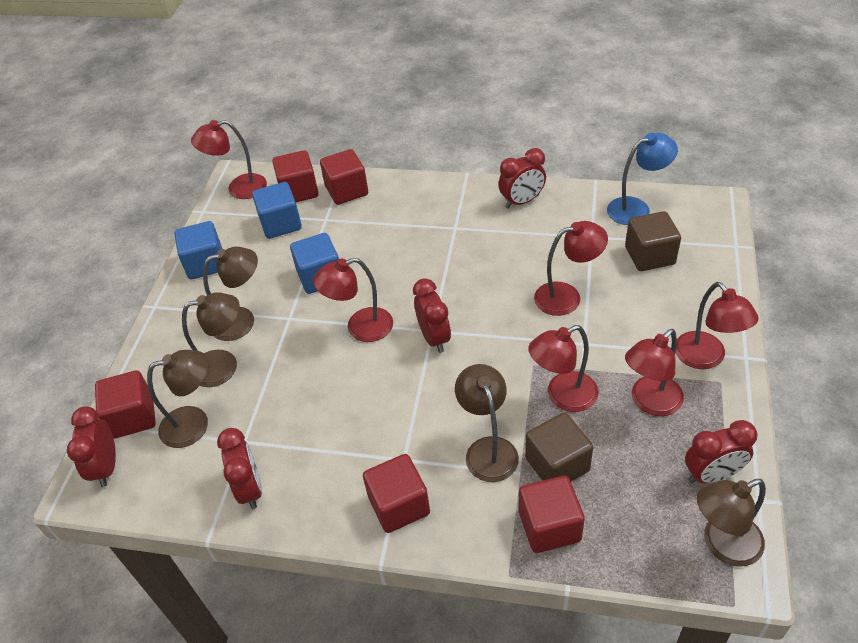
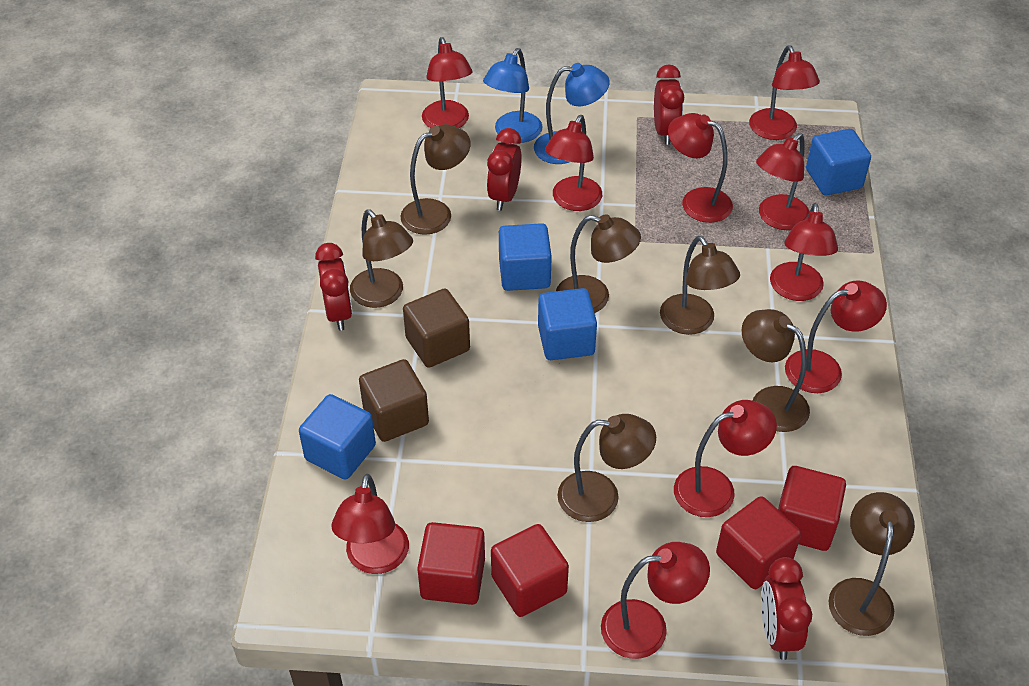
blue cube: [175,221,222,279] [252,182,302,239] [290,233,339,294] = 3 -> [299,394,376,480] [499,223,552,291] [538,288,597,360] [806,129,871,196] = 4
blue lamp: [607,133,678,225] = 1 -> [483,48,542,143] [534,63,610,164] = 2
brown lamp: [147,350,209,448] [182,292,240,387] [203,247,258,341] [455,364,519,482] [697,479,766,567] = 5 -> [350,209,413,308] [401,124,471,235] [556,214,641,313] [558,414,656,522] [660,236,740,335] [742,309,810,432] [828,492,915,636] = 7
red clock: [67,406,116,487] [217,428,262,509] [413,278,451,353] [498,148,546,208] [685,420,757,484] = 5 -> [315,243,352,331] [487,128,522,211] [654,64,684,145] [761,557,812,660] = 4
red cube: [95,370,156,439] [272,150,318,202] [320,149,368,205] [363,454,430,533] [519,476,585,553] = 5 -> [417,522,485,605] [491,524,569,617] [716,496,801,589] [778,466,846,551] = 4
red lamp: [191,120,267,199] [313,258,393,342] [528,325,598,412] [534,221,608,316] [625,329,684,416] [675,282,759,369] = 6 -> [331,474,409,574] [422,37,473,128] [545,115,602,211] [601,542,710,659] [668,113,733,223] [674,400,777,517] [749,45,820,140] [756,133,809,230] [770,203,838,301] [785,280,887,393] = 10

